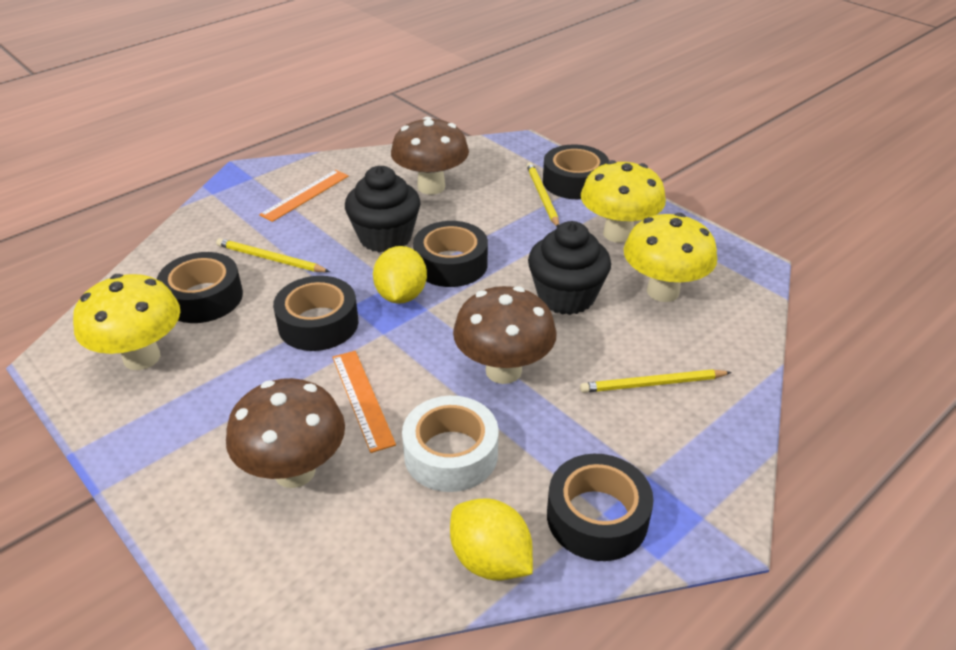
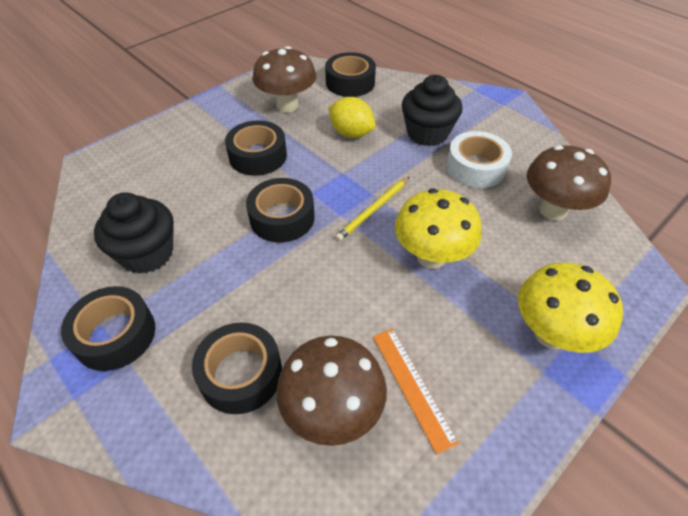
orange ruler: [259,170,349,222] [332,351,396,453] = 2 -> [373,329,459,454] = 1
yellow lemon: [373,246,427,304] [450,498,533,581] = 2 -> [328,97,376,138] = 1
yellow mushroom: [73,274,180,370] [581,160,666,243] [624,213,717,302] = 3 -> [395,188,482,269] [518,262,623,353] = 2
yellow pencil: [216,238,330,272] [527,162,559,227] [580,369,732,393] = 3 -> [335,177,409,241] = 1

